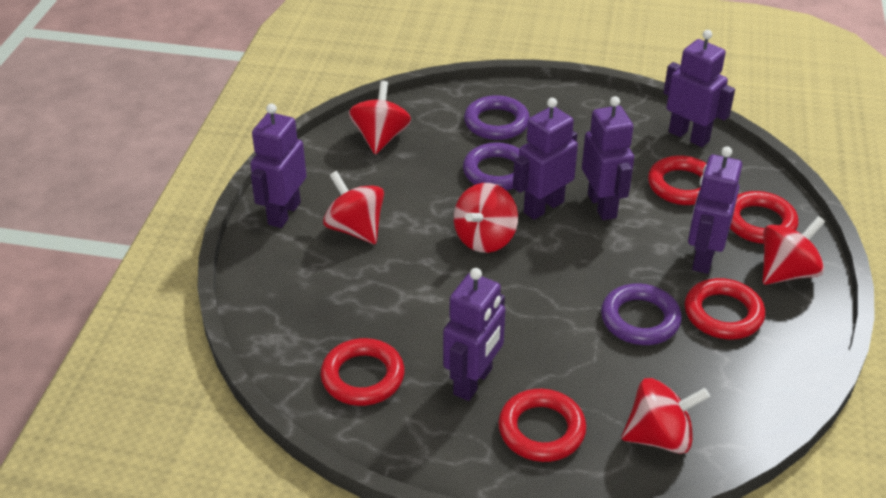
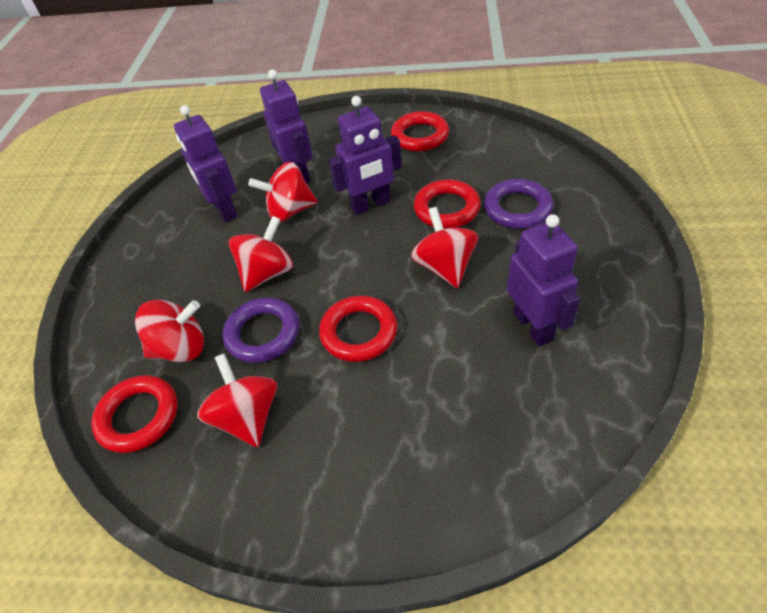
purple ring: [463,142,520,190] [464,95,530,140] [601,283,682,345] = 3 -> [222,298,299,363] [484,179,553,229] = 2
purple robot: [250,103,307,228] [443,268,505,401] [513,98,578,220] [582,96,634,220] [664,30,735,147] [688,146,742,274] = 6 -> [174,105,238,222] [260,69,312,183] [328,96,402,215] [507,214,580,346] = 4
red ring: [320,338,405,406] [498,389,586,462] [648,155,707,205] [685,278,765,339] [730,191,798,244] = 5 -> [91,375,177,453] [319,296,397,362] [391,111,449,151] [414,179,481,229] = 4

